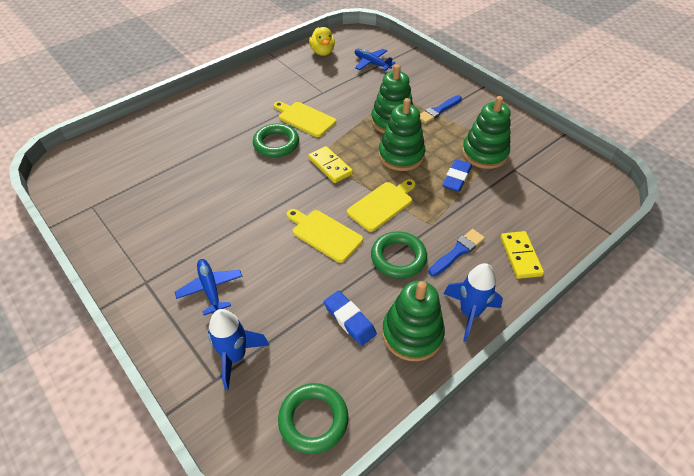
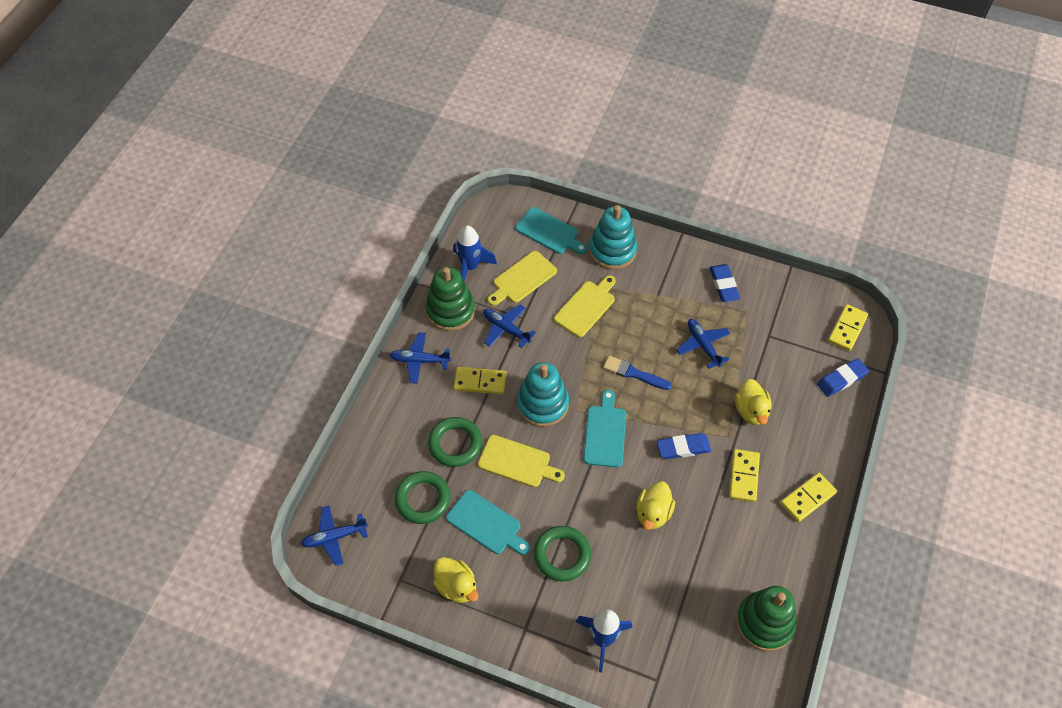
blue brush: [420,95,462,124] [429,229,485,277] = 2 -> [603,356,671,390] = 1
blue eraser: [324,291,377,346] [442,159,472,192] = 2 -> [657,433,711,459] [710,264,740,302] [817,358,869,397] = 3
blue plane: [175,259,242,315] [355,49,396,71] = 2 -> [301,506,368,566] [390,332,451,384] [483,304,536,348] [676,319,731,369] = 4
green stacking toy: [371,64,414,133] [378,98,425,171] [382,281,445,361] [462,96,511,169] = 4 -> [425,267,475,331] [736,586,797,651] = 2
turquoise cutting board: none = 0 -> [446,490,530,555] [515,207,587,254] [584,390,626,468] = 3
turquoise stacking toy: none = 0 -> [517,362,569,427] [589,205,637,270] = 2
yellow domino: [308,146,353,183] [500,231,544,279] = 2 -> [454,367,506,395] [729,449,760,502] [780,472,837,522] [828,304,868,351] = 4
yellow duck: [309,27,335,56] = 1 -> [433,557,478,603] [636,481,675,530] [735,379,771,425] = 3

